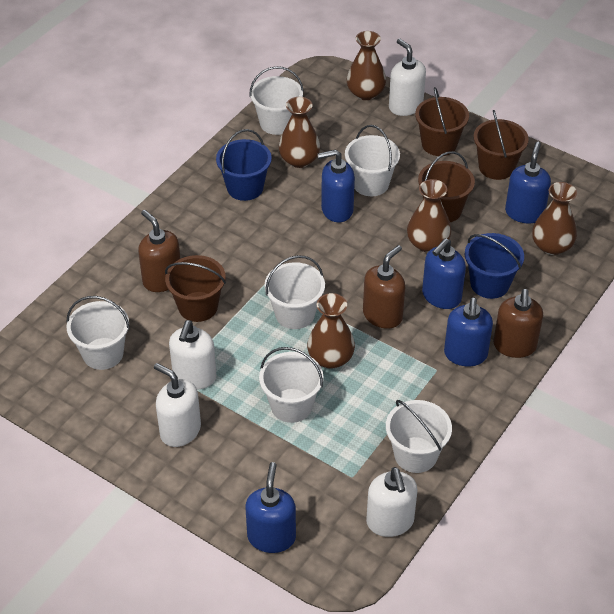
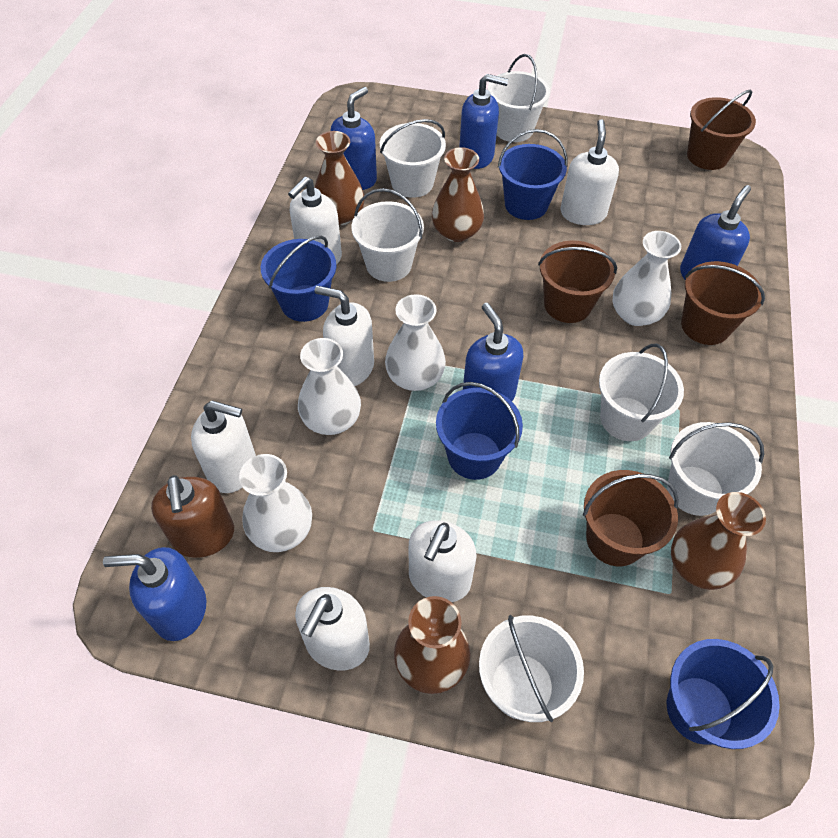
blue bucket: [216,129,272,201] [465,233,524,299] = 2 -> [261,236,336,322] [436,382,523,480] [498,129,568,220] [667,639,780,749] = 4
brown soap dispenser: [138,210,180,292] [363,245,405,329] [493,289,543,358] = 3 -> [151,475,234,558] = 1
brown vase: [279,97,320,168] [307,293,355,369] [347,31,386,100] [407,179,451,252] [532,182,577,255] = 5 -> [314,131,365,225] [394,596,470,694] [432,147,484,242] [671,492,766,590] = 4
white soap dispenser: [154,363,201,447] [169,320,216,389] [366,467,418,537] [389,38,426,116] = 4 -> [191,401,256,493] [288,176,342,265] [295,587,370,671] [315,286,374,386] [409,520,476,602] [560,119,619,225] = 6
white vase: none = 0 -> [239,454,312,552] [298,338,361,435] [385,294,446,391] [612,231,681,326] = 4

